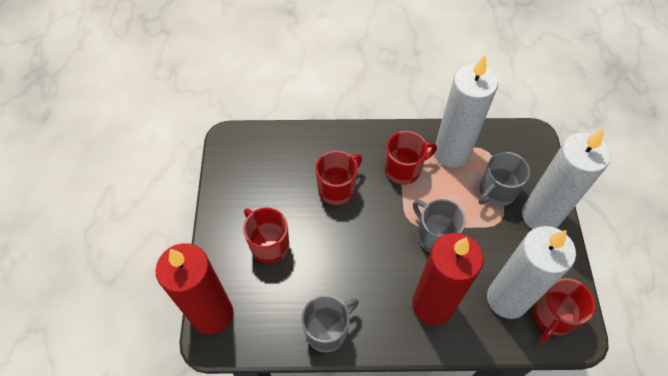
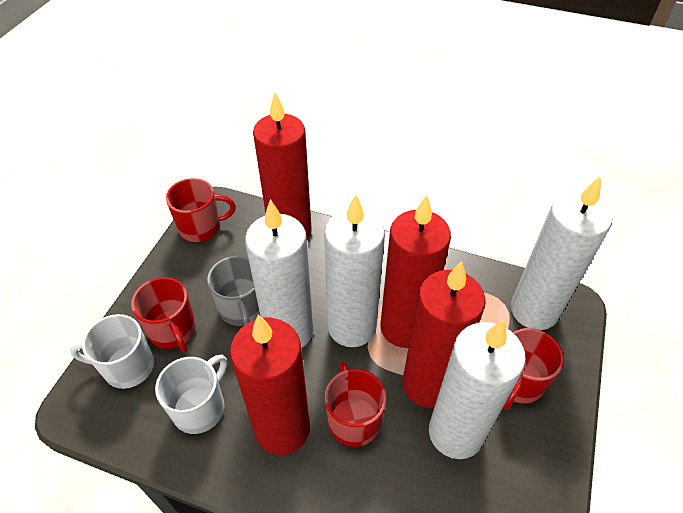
grey mug: [301,295,359,352] [413,199,466,253] [479,152,530,206] = 3 -> [207,256,260,326] = 1
red candle: [155,243,233,335] [412,233,483,325] = 2 -> [230,314,310,455] [253,93,312,240] [380,195,451,348] [402,261,486,408] = 4
white candle: [434,55,498,168] [487,226,576,319] [522,128,611,229] = 3 -> [245,199,313,348] [324,194,385,347] [429,319,526,459] [511,176,612,330] = 4
white mug: none = 0 -> [70,314,154,389] [155,355,227,434] = 2

